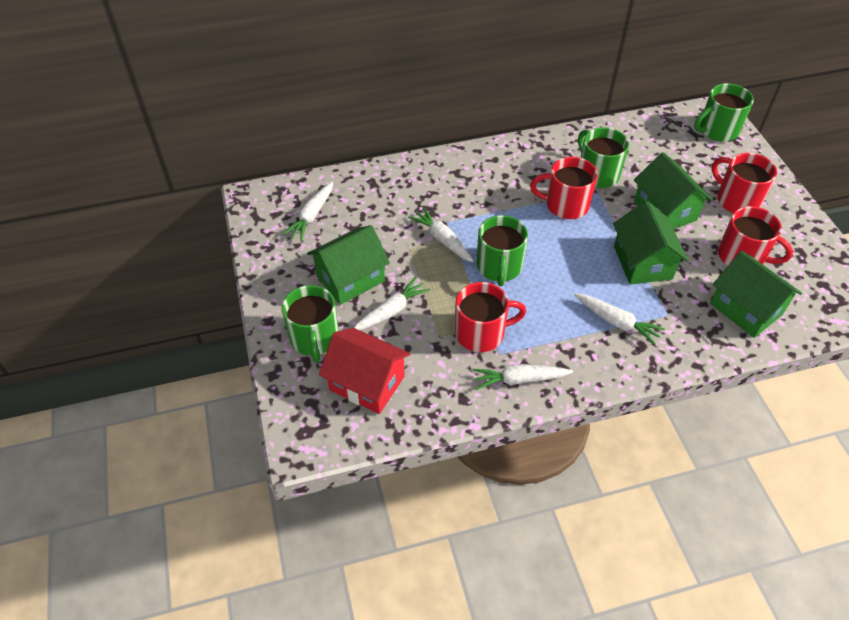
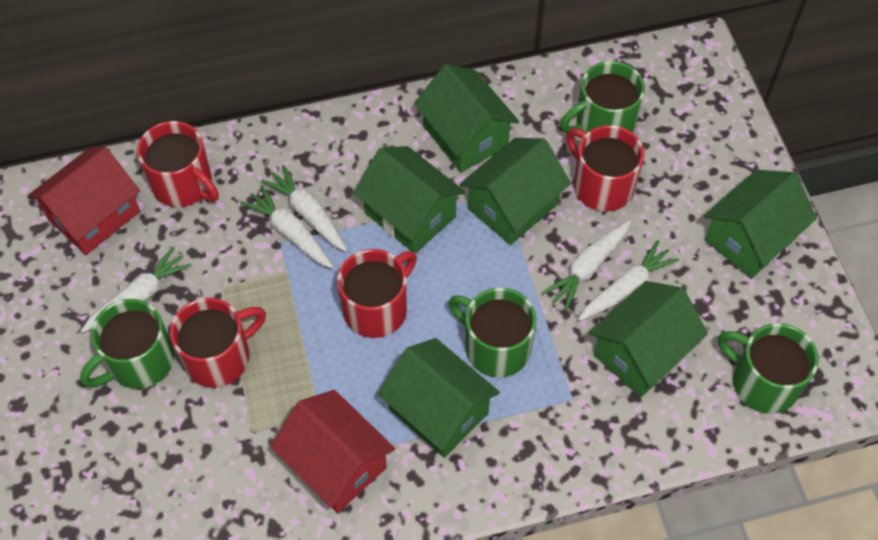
green house: [307,225,390,305] [613,201,688,285] [634,152,712,229] [710,251,802,338] = 4 -> [354,146,465,254] [378,338,500,458] [414,64,519,172] [460,138,571,245] [589,281,708,397] [704,170,817,279] = 6
red house: [319,328,410,414] = 1 -> [28,147,140,255] [270,390,395,513] = 2

